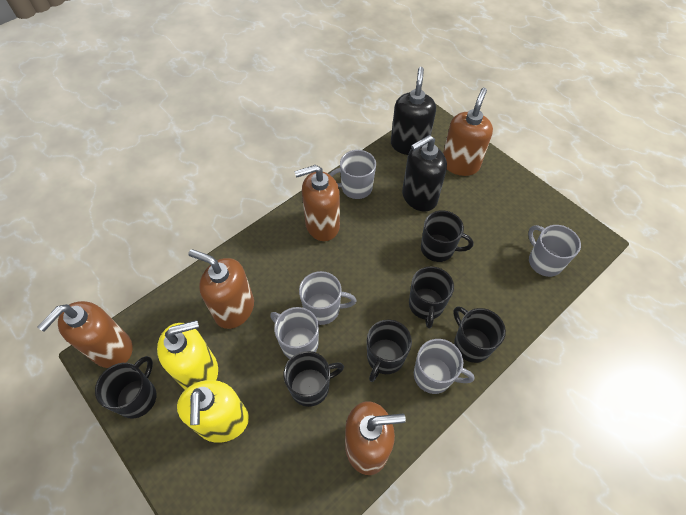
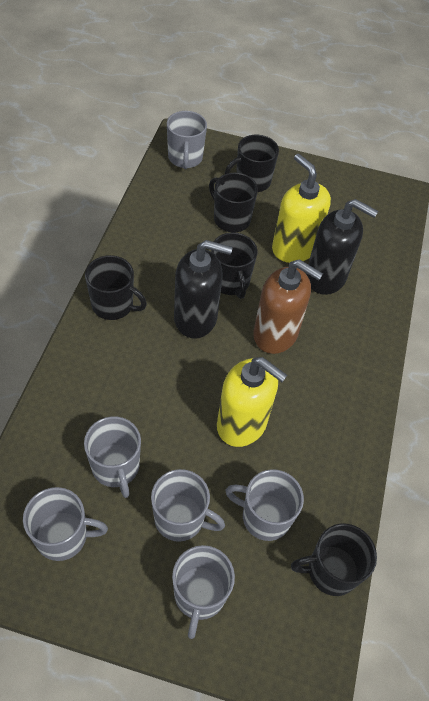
black mug: [95,356,156,419] [284,351,344,407] [367,320,412,382] [409,266,454,328] [421,210,473,262] [453,306,506,363] = 6 -> [85,255,147,320] [209,173,258,233] [211,232,257,299] [225,135,279,192] [291,523,377,596] = 5
brown soap dispenser: [38,301,133,368] [189,249,254,329] [294,165,340,241] [345,402,406,475] [443,88,493,176] = 5 -> [253,259,323,354] = 1
grey mug: [270,307,319,359] [299,271,356,325] [329,150,376,199] [414,339,474,394] [528,225,581,277] = 5 -> [23,487,108,561] [84,416,141,498] [151,469,225,542] [167,111,207,169] [172,545,235,639] [225,469,304,541] = 6

